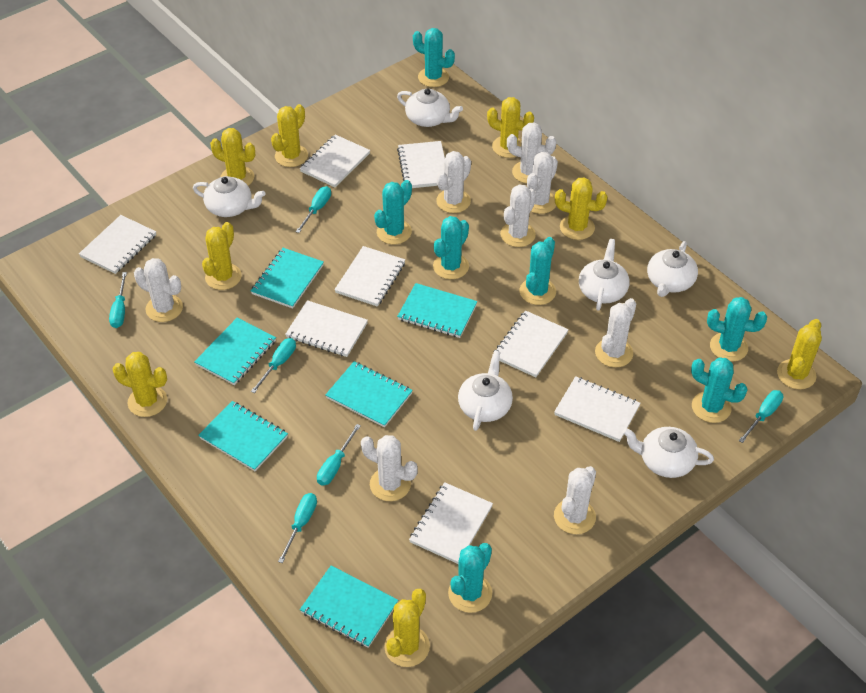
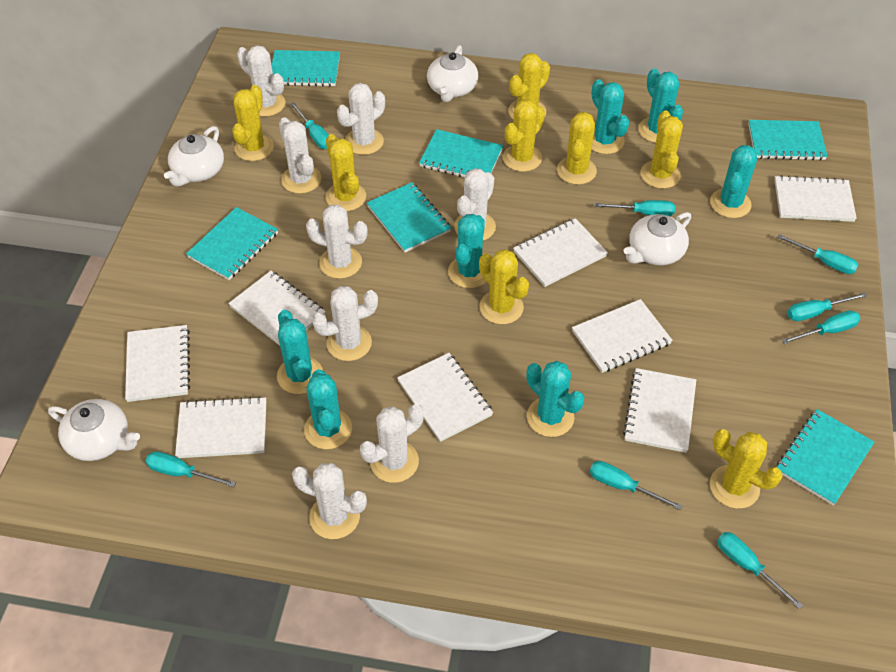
turquoise screwdriver: [109,272,127,328] [251,338,296,393] [278,493,317,563] [296,186,331,233] [317,424,361,485] [739,390,783,443] = 6 -> [146,451,236,488] [290,102,329,149] [590,461,683,510] [594,200,675,216] [717,532,804,610] [777,234,858,274] [781,310,861,344] [787,292,867,321] = 8
white teapot: [193,176,266,217] [397,88,463,127] [458,351,513,431] [579,239,630,311] [622,427,714,478] [647,241,698,297] = 6 -> [48,399,140,461] [164,126,224,187] [427,45,479,102] [624,212,691,266] = 4

